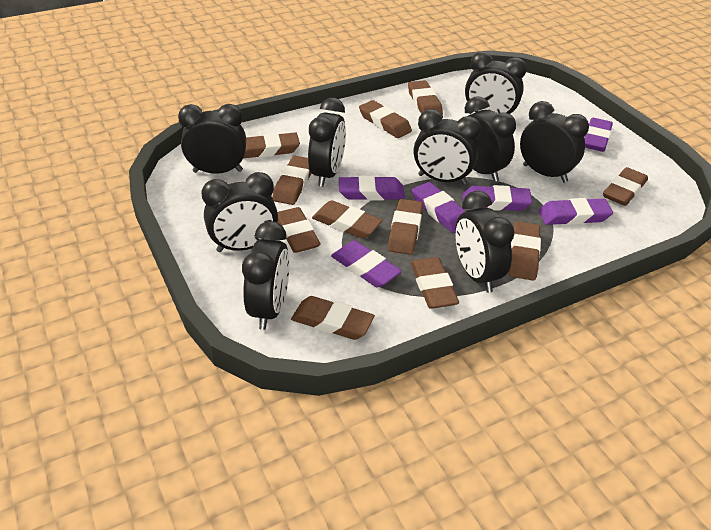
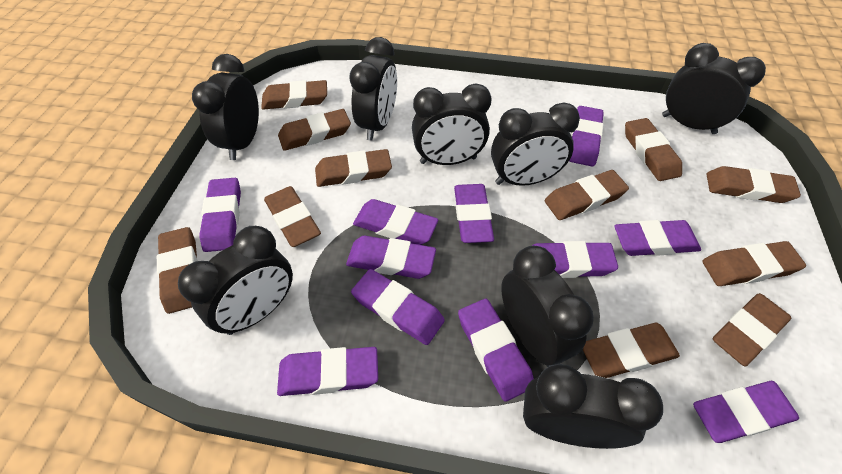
black clock: [178,104,246,174] [202,172,278,252] [242,221,290,330] [308,98,346,187] [413,109,481,185] [455,191,515,293] [465,51,527,114] [465,96,516,182] [520,101,589,183] = 9 -> [178,226,293,335] [192,54,259,160] [349,37,397,141] [412,84,491,165] [491,102,580,186] [501,246,594,367] [523,364,663,449] [662,43,766,134] = 8
purple eraser: [331,240,402,288] [339,176,405,200] [412,182,465,233] [462,185,532,211] [539,198,613,225] [584,118,613,152] = 6 -> [199,178,241,252] [277,347,378,396] [346,236,436,279] [351,269,445,345] [353,199,438,245] [454,184,494,243] [458,299,534,402] [532,241,618,278] [569,106,604,166] [614,220,701,256] [693,381,799,443] = 11

